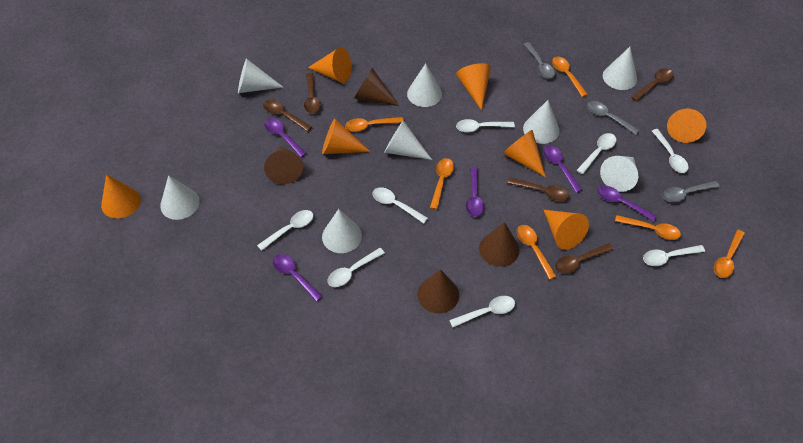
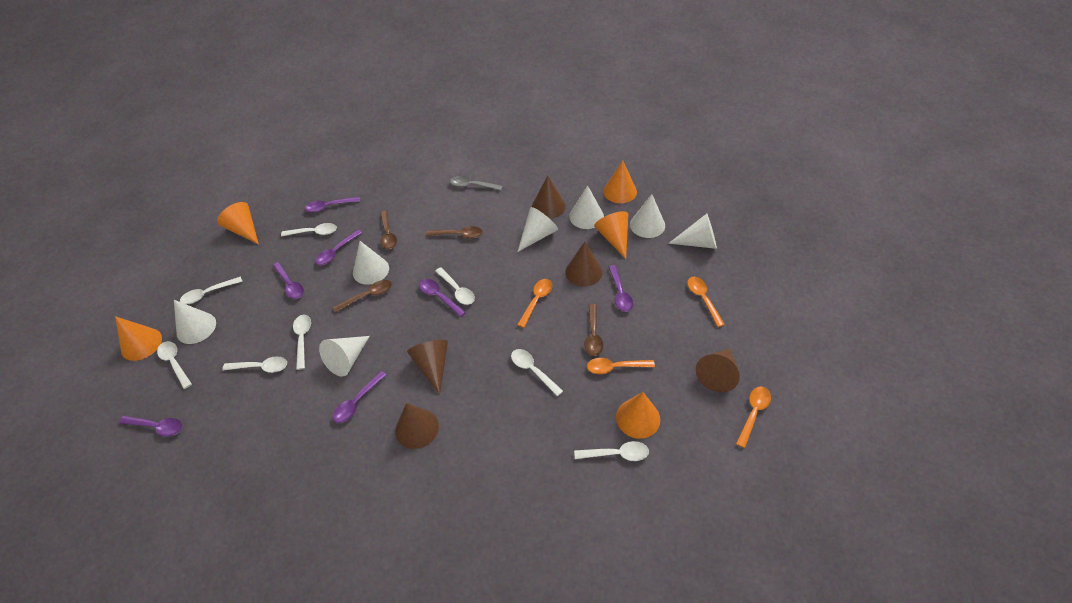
brown cone: [264,146,303,184] [354,68,399,106] [417,269,459,314] [479,222,520,267] = 4 -> [395,403,439,449] [407,340,448,395] [532,175,566,219] [565,242,602,286] [696,349,740,392] = 5
brown spoon: [263,100,312,132] [304,73,321,114] [507,177,569,201] [555,243,613,274] [631,69,673,101] = 5 -> [333,280,392,312] [380,211,397,249] [426,226,483,239] [584,304,603,356] = 4
grey spoon: [524,42,555,79] [587,101,640,135] [663,181,720,202] = 3 -> [450,176,503,190] = 1
orange cone: [101,174,141,219] [308,47,352,83] [322,119,371,154] [456,63,491,111] [502,130,546,177] [544,210,589,250] [667,108,707,143] = 7 -> [115,316,162,361] [217,202,259,244] [594,211,628,259] [603,160,637,203] [616,392,660,439] = 5
orange spoon: [345,117,403,132] [430,158,454,210] [517,225,557,280] [552,56,588,97] [615,215,681,240] [714,230,745,278] = 6 -> [517,279,552,328] [587,358,655,374] [687,277,725,327] [736,386,771,448] = 4
purple spoon: [264,118,307,158] [273,254,323,301] [466,167,484,217] [543,145,582,193] [597,186,657,221] = 5 -> [119,416,182,437] [272,262,304,299] [305,197,360,213] [315,230,362,265] [333,371,386,423] [419,279,466,317] [609,265,633,312] = 7
white cone: [160,175,200,220] [238,59,283,93] [322,209,362,253] [384,120,432,160] [407,63,442,107] [523,100,560,144] [600,156,638,192] [603,47,638,90] = 8 -> [174,300,216,344] [319,336,370,377] [353,241,389,285] [518,207,558,252] [569,185,604,229] [630,194,665,238] [669,214,717,249] = 7

